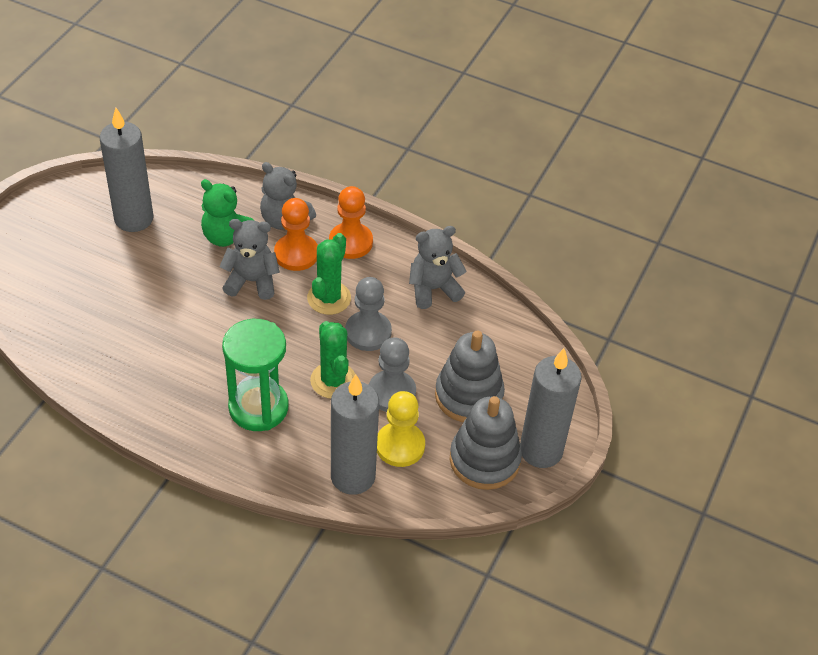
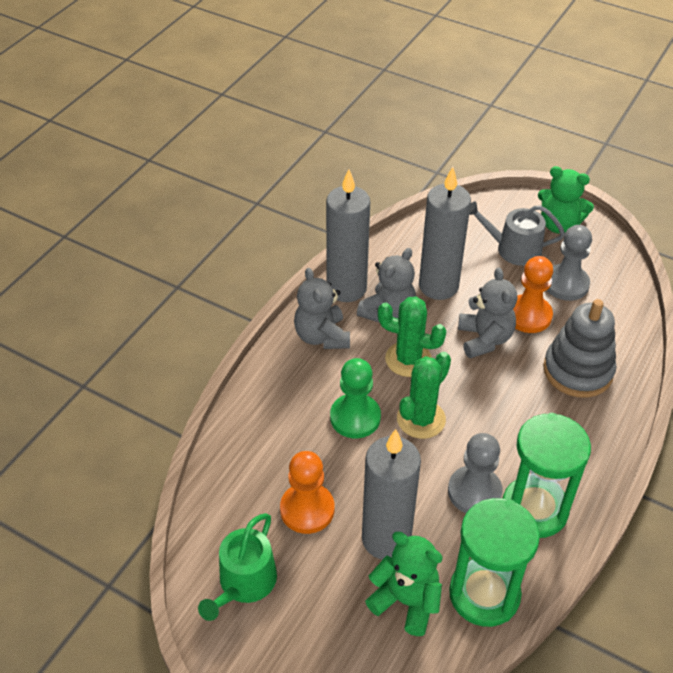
green hourglass: [222,319,289,431] = 1 -> [449,498,540,627] [503,413,591,538] = 2
green pawn: none = 0 -> [330,358,381,438] = 1
green teddy bear: [201,179,254,247] = 1 -> [365,532,443,636] [538,166,594,234] = 2
green watering can: none = 0 -> [198,513,277,621] = 1
grey stacking toy: [435,331,505,422] [450,396,522,490] = 2 -> [543,299,616,398] = 1
grey watering can: none = 0 -> [469,201,565,266] = 1
yellow pawn: [377,391,425,467] = 1 -> none = 0

